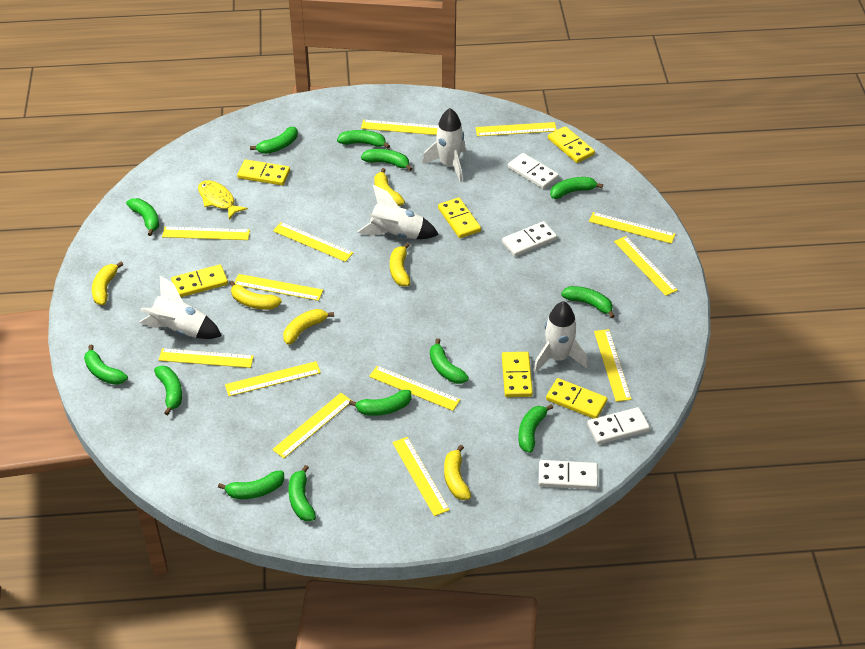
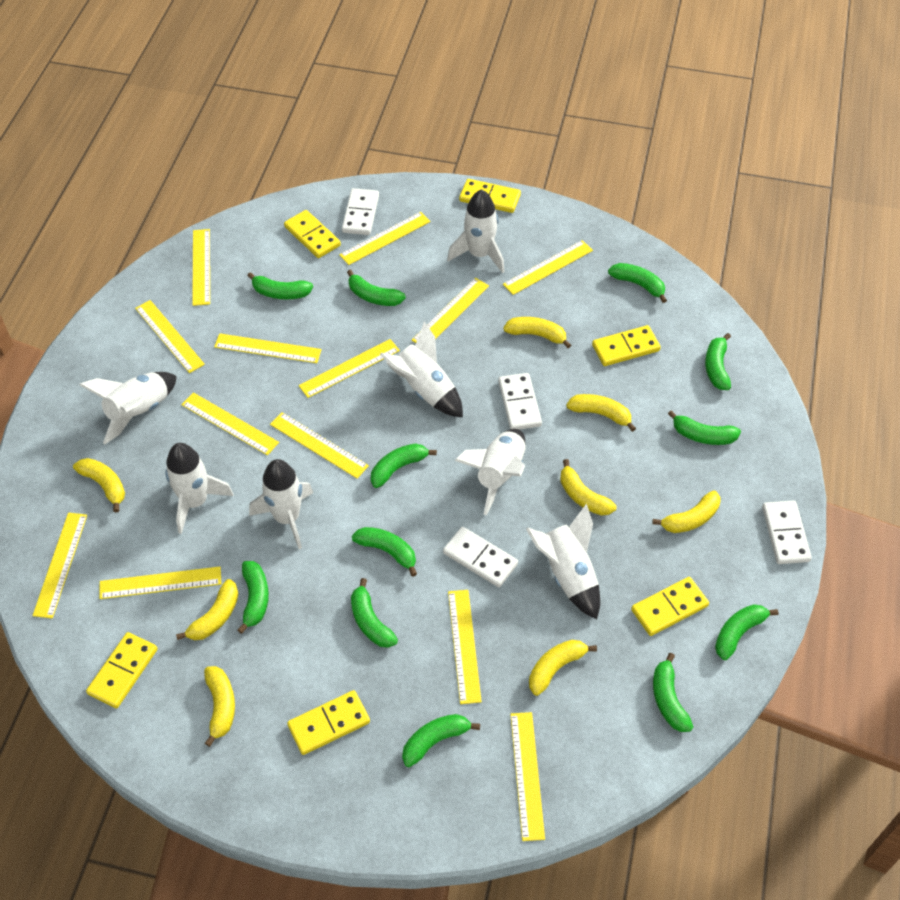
green banana: [84,344,128,385] [126,198,159,236] [154,366,182,415] [218,471,284,499] [250,127,298,154] [288,465,316,522] [337,130,390,149] [349,390,411,416] [361,149,413,171] [430,338,469,384] [518,404,553,453] [550,177,603,199] [561,286,615,318] = 13 -> [238,561,269,634] [247,272,313,299] [347,269,406,306] [351,578,398,648] [352,527,417,577] [371,443,437,488] [402,714,480,767] [608,263,667,303] [653,653,693,732] [668,410,741,445] [705,333,731,390] [715,604,779,660] = 12
white rocket: [139,275,222,339] [357,185,439,239] [422,108,466,182] [533,301,588,372] = 4 -> [80,372,177,444] [165,443,234,534] [249,459,313,549] [380,321,463,417] [447,189,505,273] [455,429,526,515] [526,504,600,619] = 7
yellow banana: [92,262,124,305] [230,281,282,310] [283,309,334,345] [374,168,405,206] [390,243,411,287] [444,445,471,500] = 6 -> [73,458,125,512] [176,579,238,640] [204,666,235,747] [503,317,571,348] [529,640,597,696] [560,459,617,516] [566,394,636,432] [652,490,720,533] = 8
yellow fish: [198,180,248,219] = 1 -> none = 0

